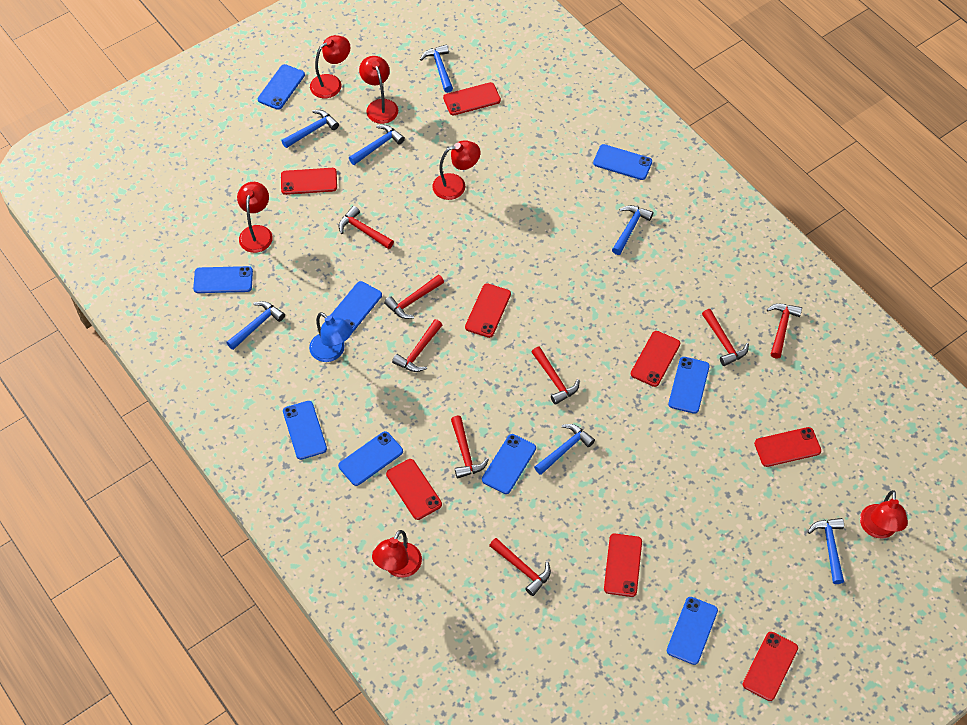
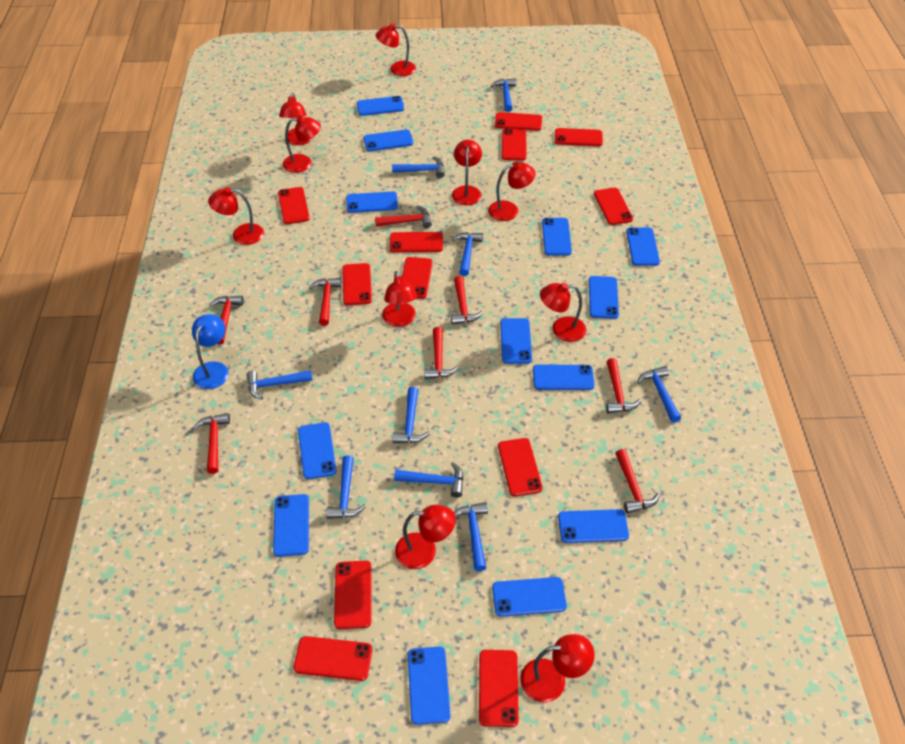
blue hammer: [226,301,285,350] [281,110,339,148] [349,125,405,165] [420,45,453,93] [534,424,595,475] [612,205,653,255] [808,518,844,584] = 7 -> [247,370,312,400] [326,455,366,519] [392,156,445,178] [393,387,430,443] [394,462,464,498] [452,232,483,276] [454,502,488,571] [491,78,516,112] [637,366,681,423] = 9
blue phone: [193,266,253,293] [258,64,305,110] [283,401,327,460] [331,281,382,333] [338,431,403,486] [482,434,536,494] [593,144,652,180] [667,597,718,665] [668,357,710,414] = 9 -> [273,494,309,557] [298,422,336,479] [346,191,398,213] [357,96,404,116] [363,129,413,151] [408,646,451,725] [492,577,567,617] [500,318,532,364] [533,365,594,390] [542,218,572,256] [558,509,629,543] [589,276,619,319] [626,227,660,266] = 13
red lamp: [237,182,273,253] [310,35,351,98] [359,56,398,124] [372,530,422,577] [432,140,480,200] [860,490,908,538] = 6 -> [208,187,264,245] [279,93,313,145] [283,116,321,173] [375,24,416,76] [382,271,417,327] [395,505,456,569] [452,139,482,205] [488,162,536,221] [520,634,595,703] [540,282,586,342] = 10
red phone: [281,168,337,195] [386,459,442,520] [443,82,501,115] [465,283,511,338] [604,534,642,597] [631,331,680,387] [743,632,798,701] [754,427,821,467] = 8 -> [278,187,310,224] [294,636,373,681] [334,561,371,629] [342,263,372,305] [390,232,443,252] [402,257,432,299] [479,650,519,727] [495,112,542,131] [498,438,543,496] [502,128,526,161] [555,128,603,146] [594,188,633,225] = 12

